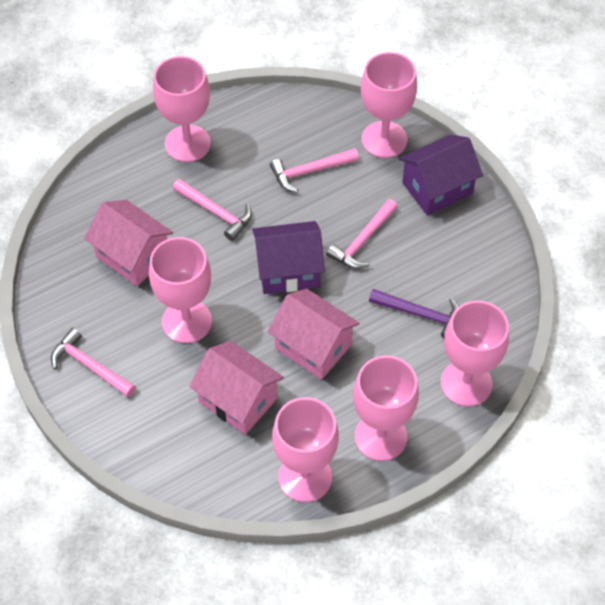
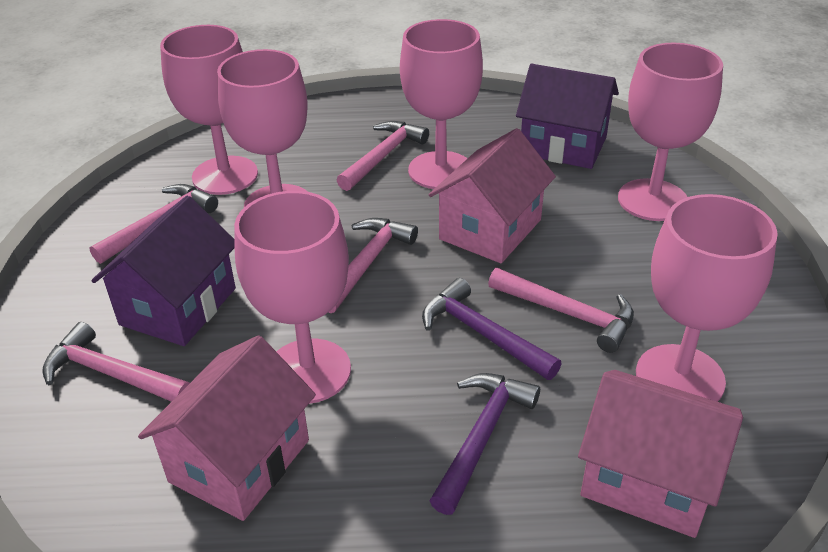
pink hammer: [51,328,136,397] [173,179,252,241] [270,148,359,192] [326,199,398,269] = 4 -> [42,322,190,402] [89,184,218,264] [328,218,418,313] [337,121,429,191] [488,268,634,353] = 5
purple hammer: [369,289,459,338] = 1 -> [422,278,562,380] [430,373,540,515] = 2

